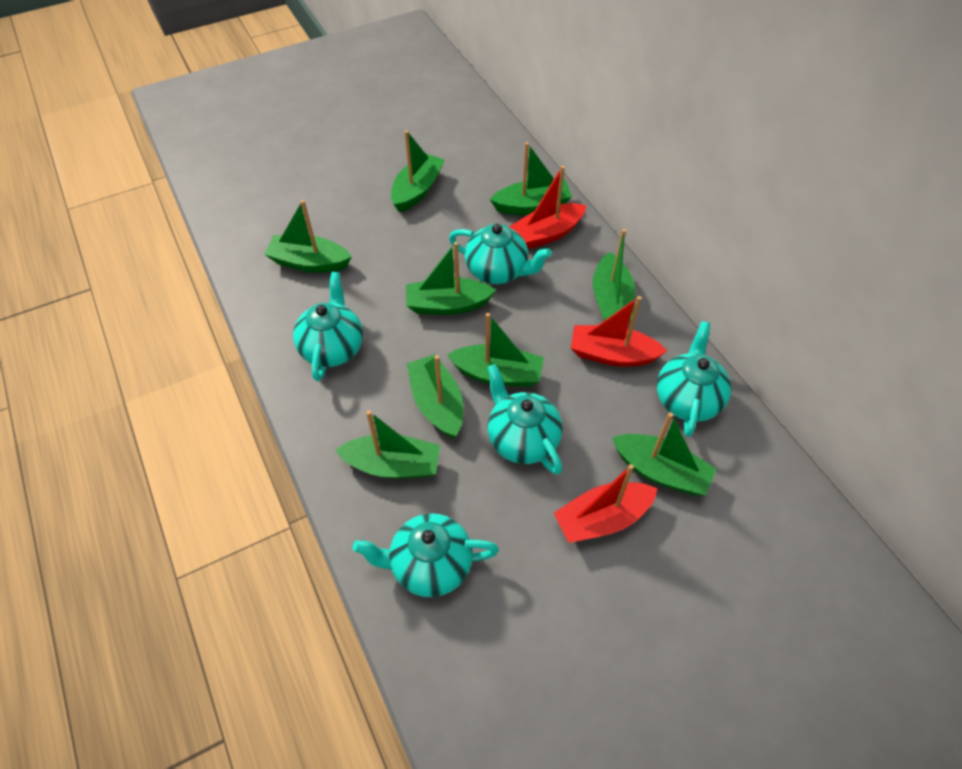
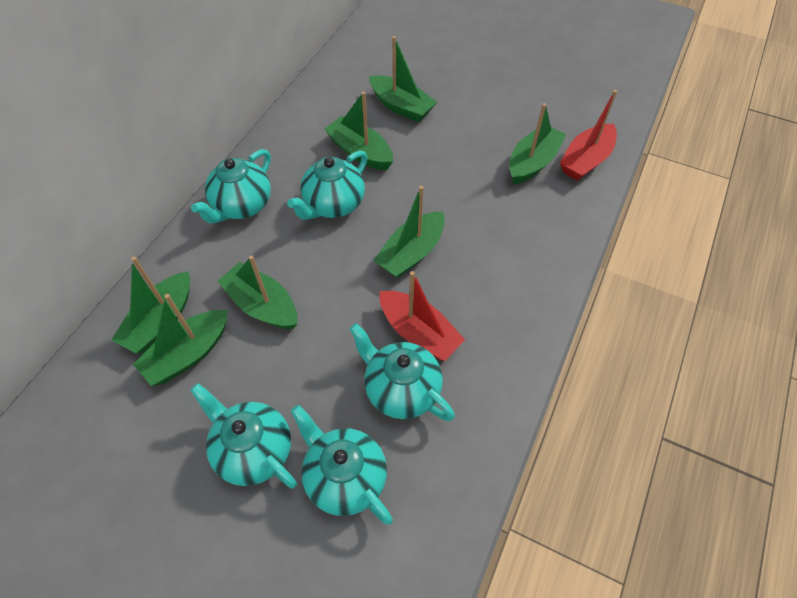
green boat: [264,200,352,273] [335,410,440,478] [391,130,445,212] [406,242,496,315] [407,354,463,439] [447,313,544,387] [490,142,572,215] [593,229,635,321] [612,413,716,495] = 9 -> [111,257,190,353] [133,294,228,386] [218,255,297,329] [325,91,393,170] [369,36,437,122] [374,186,445,278] [509,103,566,184] = 7
red boat: [509,166,587,249] [554,464,658,543] [571,296,667,367] = 3 -> [379,271,465,361] [560,90,617,181] = 2

